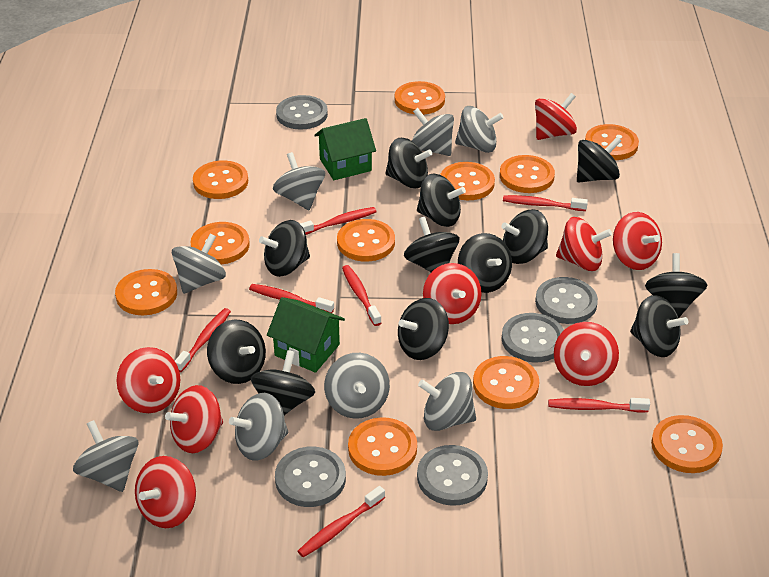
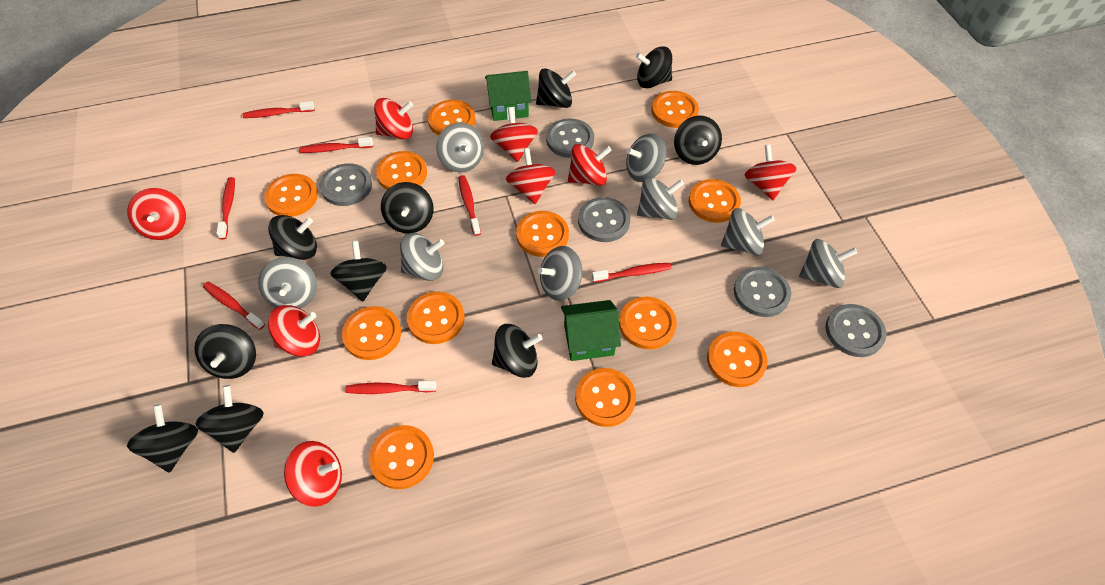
black spinning top: [207,319,266,384] [251,350,315,415] [259,220,310,277] [385,138,432,188] [398,298,449,360] [404,217,459,272] [417,174,466,227] [458,233,512,293] [501,209,548,264] [577,137,621,183] [630,295,688,357] [645,253,707,318] = 12 -> [127,404,198,473] [194,324,256,379] [195,385,264,453] [268,215,317,260] [330,241,387,301] [381,182,433,233] [492,324,543,378] [536,68,576,108] [636,47,672,88] [674,115,722,165] = 10
orange button: [115,269,177,315] [190,222,250,265] [193,161,248,199] [337,219,395,262] [348,417,417,476] [395,81,445,115] [440,162,495,200] [473,356,539,409] [500,155,555,193] [585,124,639,160] [651,415,723,473] = 11 -> [264,174,318,217] [342,306,401,360] [369,425,434,489] [376,151,427,190] [407,291,465,344] [427,100,475,135] [516,211,569,257] [575,368,636,427] [619,296,677,349] [651,91,699,128] [689,179,741,223] [707,332,768,387] = 12

